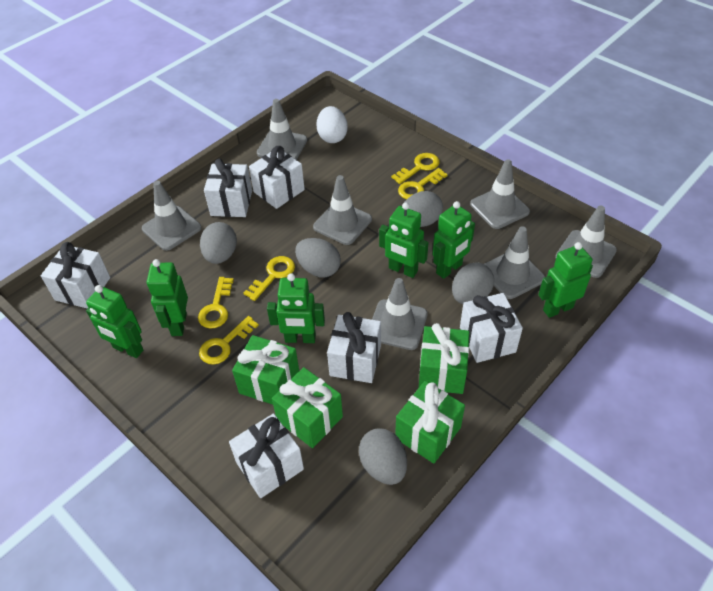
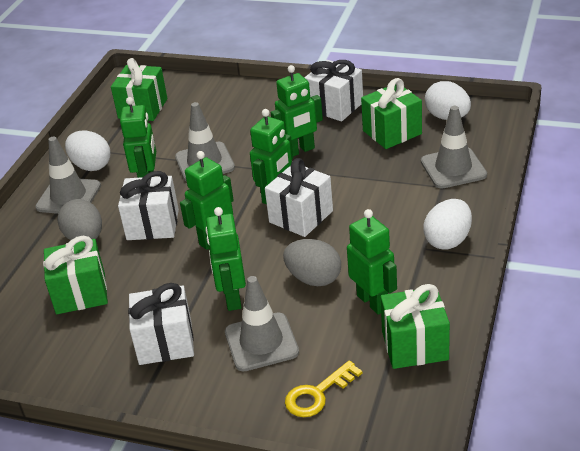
grey egg: [200,222,237,264] [295,238,341,277] [359,428,407,485] [404,191,443,227] [452,262,494,304] = 5 -> [58,199,102,240] [283,239,341,286] = 2
grey traffic cone: [142,181,201,251] [257,99,307,160] [313,175,372,245] [372,278,428,350] [470,159,530,229] [484,226,545,299] [555,206,617,278] = 7 -> [35,137,101,214] [175,102,235,181] [225,276,299,372] [421,106,487,189] = 4
white egg: [316,106,348,143] = 1 -> [65,130,111,171] [423,199,472,250] [425,81,471,120] = 3
white gift: [41,242,110,309] [204,159,252,217] [229,413,304,498] [249,146,305,209] [327,312,381,383] [460,293,523,363] = 6 -> [118,171,179,240] [128,283,194,365] [265,158,333,237] [304,60,363,121] = 4
yellow key: [198,277,234,329] [199,316,259,365] [244,256,295,301] [391,153,440,184] [398,168,448,199] = 5 -> [285,360,362,417] = 1

